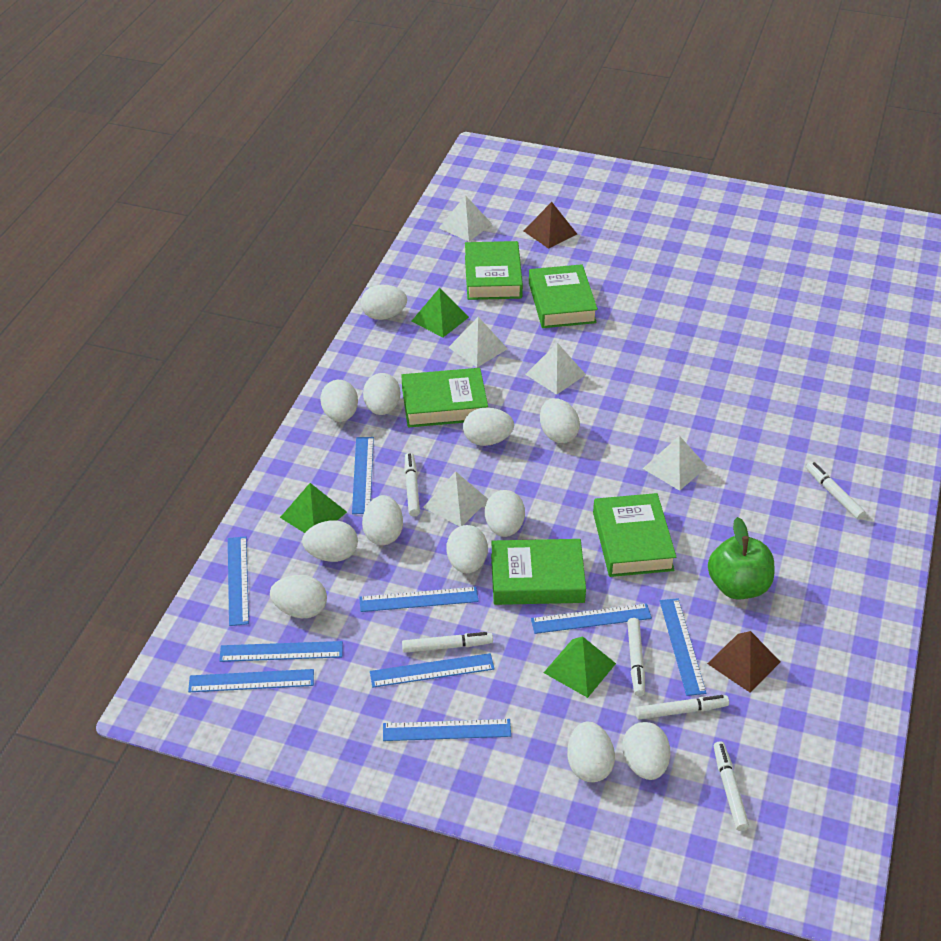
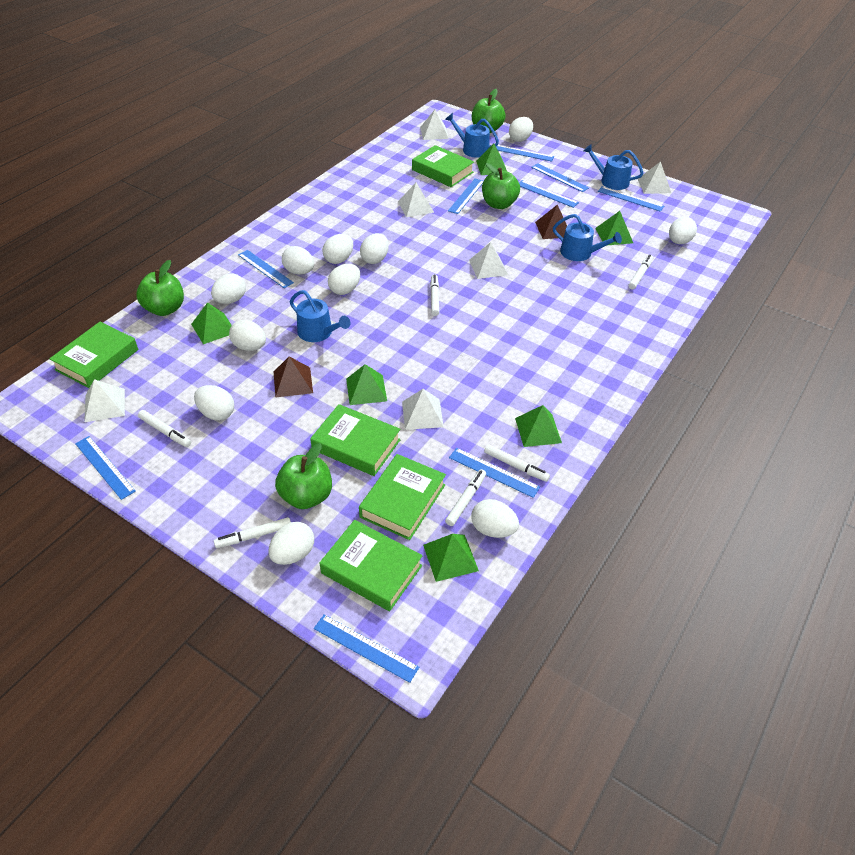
blue watering can: none = 0 -> [290,290,350,342] [445,113,499,158] [553,214,622,261] [583,144,643,190] = 4
green apple: [708,517,774,599] = 1 -> [136,260,184,316] [275,443,332,509] [472,89,505,133] [482,163,520,209] = 4
green pyramid: [280,483,347,533] [411,288,469,337] [544,636,616,698] = 3 -> [191,302,232,344] [346,364,387,405] [423,534,479,582] [476,144,507,175] [515,405,562,447] [595,211,633,246] = 6
white egg: [270,575,327,618] [302,520,358,562] [320,380,358,422] [361,285,407,320] [362,495,403,545] [363,373,400,415] [447,525,488,573] [463,407,514,446] [485,490,525,537] [540,398,580,443] [567,722,615,782] [622,722,670,780] = 12 -> [194,385,234,420] [211,273,246,304] [229,320,266,351] [268,522,314,565] [282,246,314,275] [322,234,353,264] [328,264,360,295] [360,233,389,264] [471,499,519,538] [509,117,533,142] [669,217,697,244] = 11
white pyramid: [423,471,488,527] [439,195,492,242] [448,317,508,367] [525,343,586,395] [643,436,707,491] = 5 -> [84,379,125,422] [398,183,434,217] [402,389,444,430] [420,110,449,140] [469,242,508,279] [638,162,671,194] = 6

